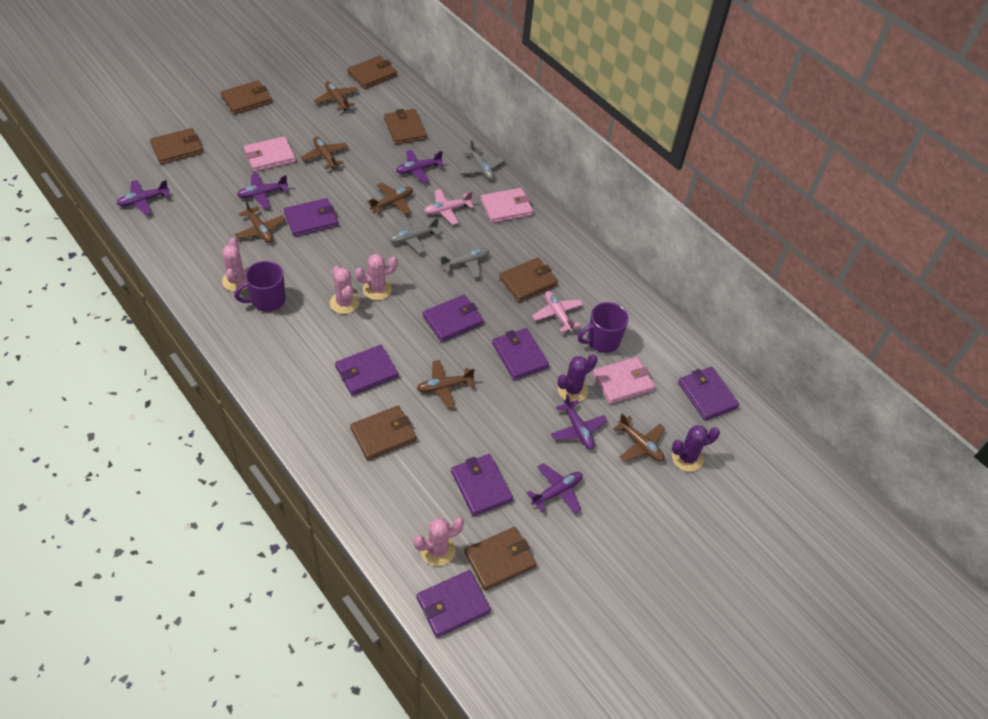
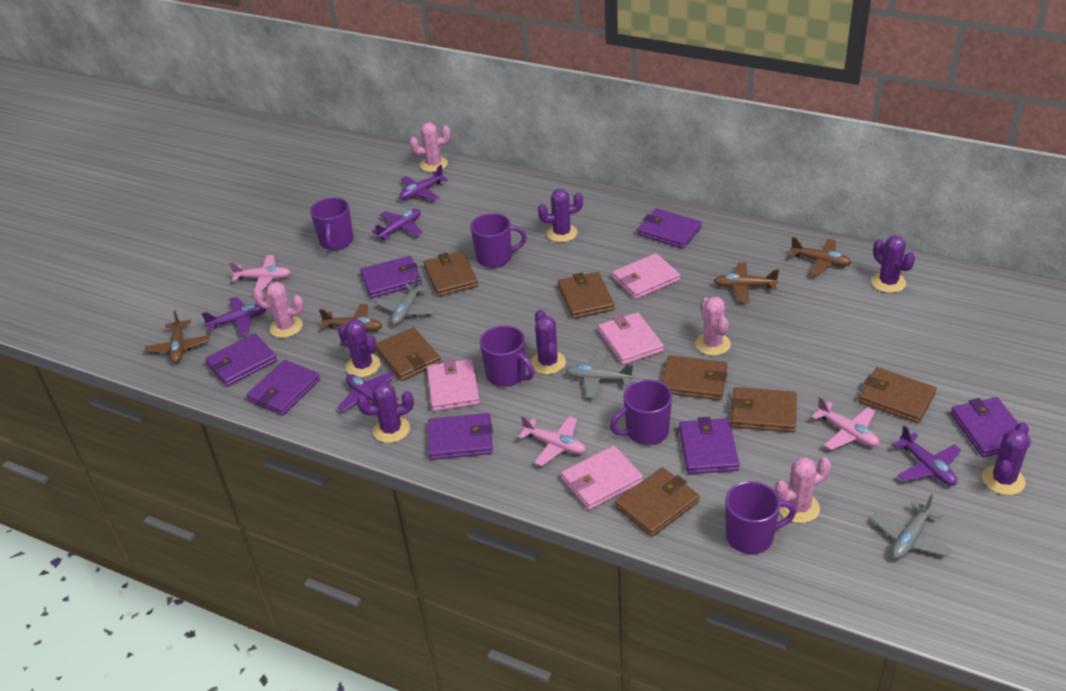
brown plane: [234,200,285,243] [301,137,348,169] [314,81,359,111] [367,183,413,215] [417,360,475,408] [613,414,665,462] = 6 -> [145,311,210,363] [319,304,382,346] [714,262,779,302] [789,237,852,276] = 4
pink plane: [424,189,474,225] [532,291,584,333] = 2 -> [229,255,291,291] [518,416,586,466] [811,397,879,450] = 3
pink wallet: [244,136,296,172] [481,188,533,223] [592,357,655,404] = 3 -> [427,359,480,411] [561,445,643,510] [598,312,664,365] [612,253,680,299] = 4
purple cactus: [558,354,598,402] [672,425,720,472] = 2 -> [338,319,381,377] [357,382,414,443] [531,310,566,375] [538,189,583,242] [871,236,915,293] [982,422,1029,495] = 6
purple mug: [234,261,286,312] [578,302,629,353] = 2 -> [310,197,353,250] [471,213,527,268] [480,325,534,387] [610,379,672,445] [726,481,796,554] = 5

